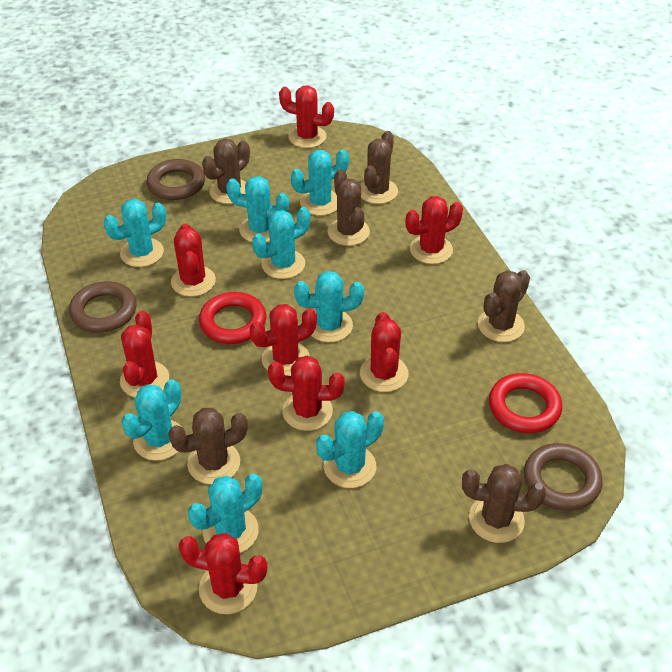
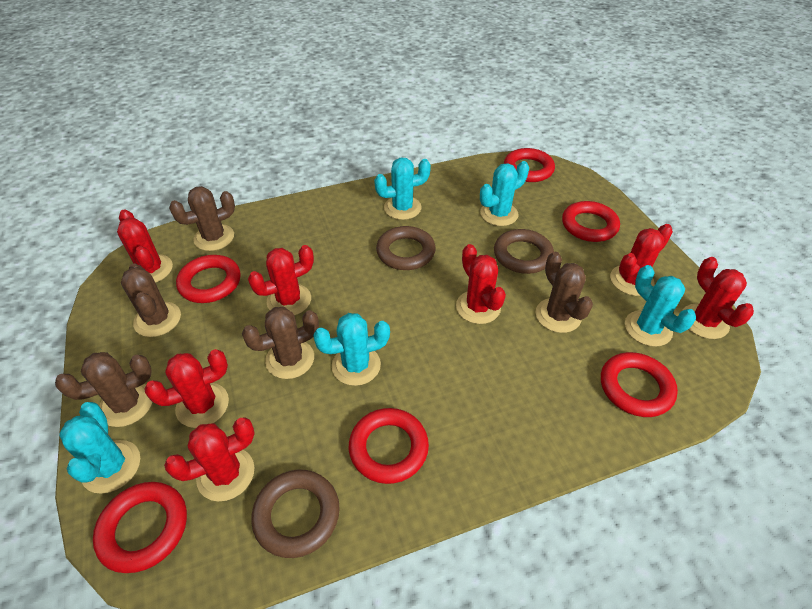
brown cactus: [168,408,248,484] [202,139,250,204] [327,169,370,246] [360,131,398,204] [462,464,546,543] [478,270,530,342] = 6 -> [55,352,152,427] [121,263,181,337] [169,186,235,251] [242,307,319,379] [536,252,593,333] = 5
red cactus: [120,310,169,397] [171,223,216,297] [178,533,267,614] [249,304,317,376] [268,356,345,431] [279,86,334,148] [360,312,408,392] [406,196,463,264] = 8 -> [117,209,173,283] [144,349,229,428] [164,417,255,501] [248,245,314,315] [456,244,506,324] [610,224,673,296] [682,257,754,339] = 7
red ring: [199,292,266,344] [489,373,562,433] = 2 -> [93,482,187,573] [176,255,241,303] [349,408,429,484] [504,148,555,182] [562,201,620,242] [601,352,678,417] = 6
turquoise cactus: [104,199,166,267] [121,379,181,461] [188,474,262,553] [226,176,289,242] [252,207,310,279] [291,150,349,216] [294,271,364,342] [316,411,384,488] = 8 -> [59,402,140,494] [313,313,390,386] [374,158,431,220] [480,161,529,226] [625,265,696,347] = 5

